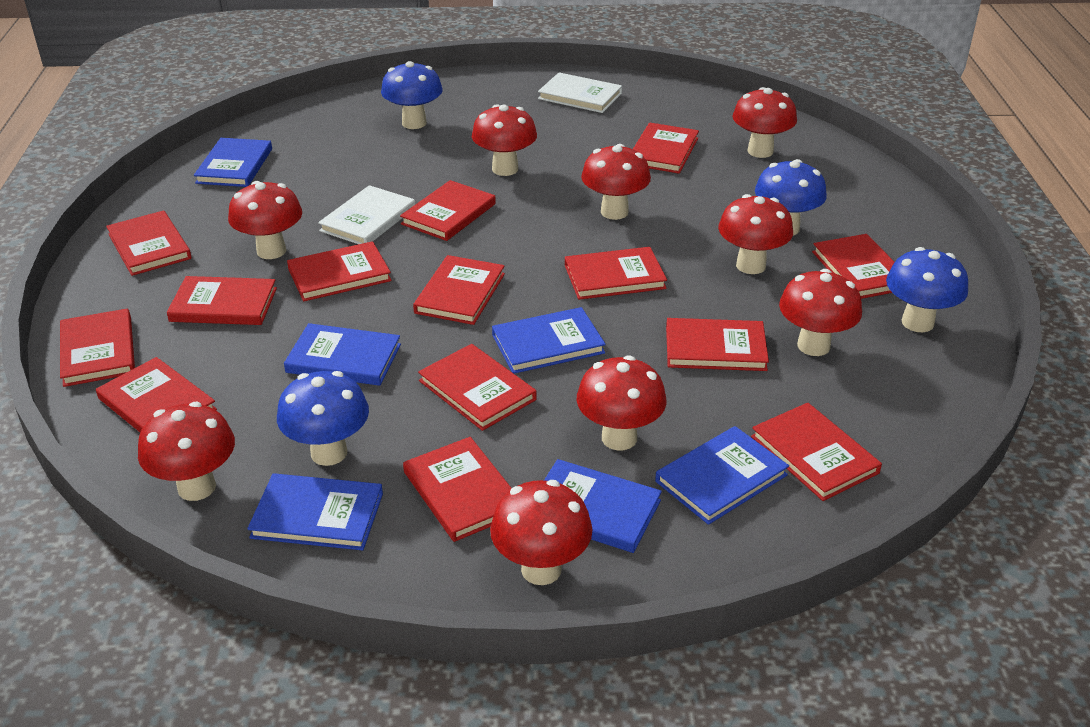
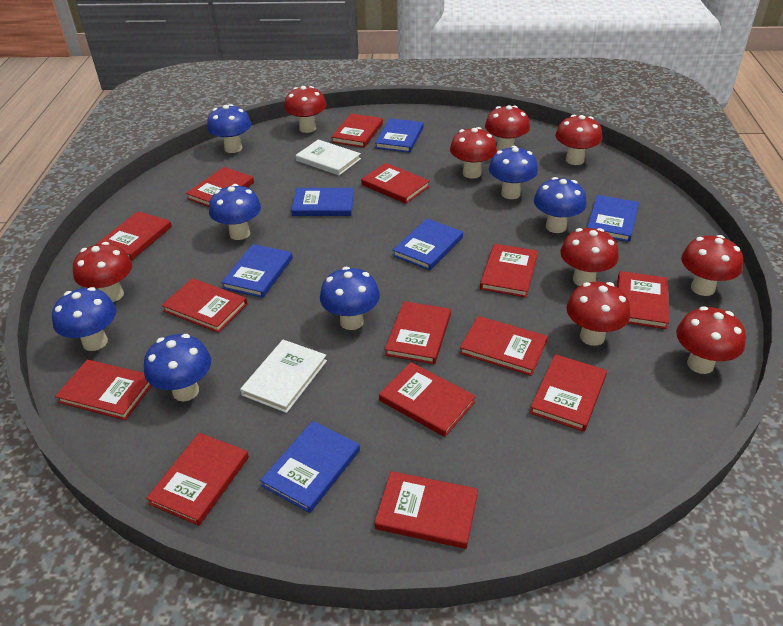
blue mushroom: [277,371,369,466] [381,61,443,129] [755,159,827,236] [886,247,968,332] = 4 -> [52,287,117,351] [144,334,211,401] [207,104,251,153] [209,184,261,240] [320,267,380,330] [489,146,538,199] [534,177,587,233] = 7

